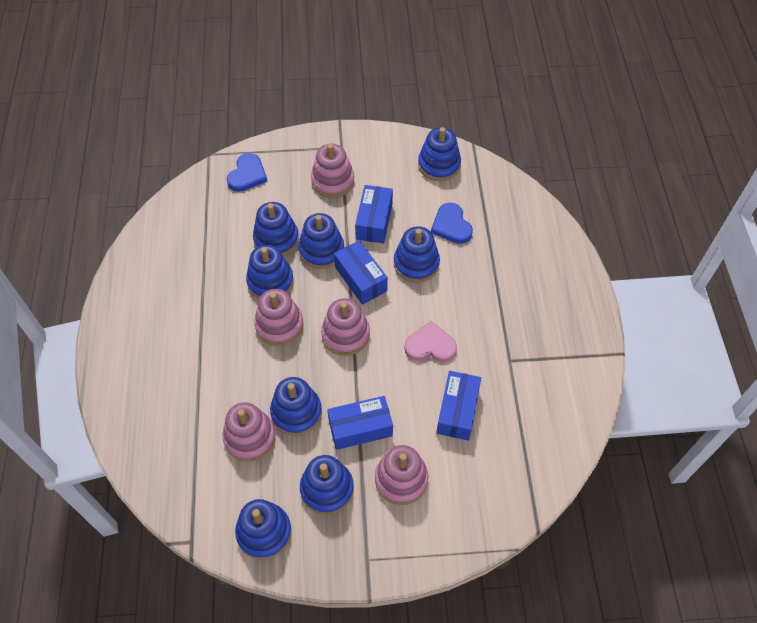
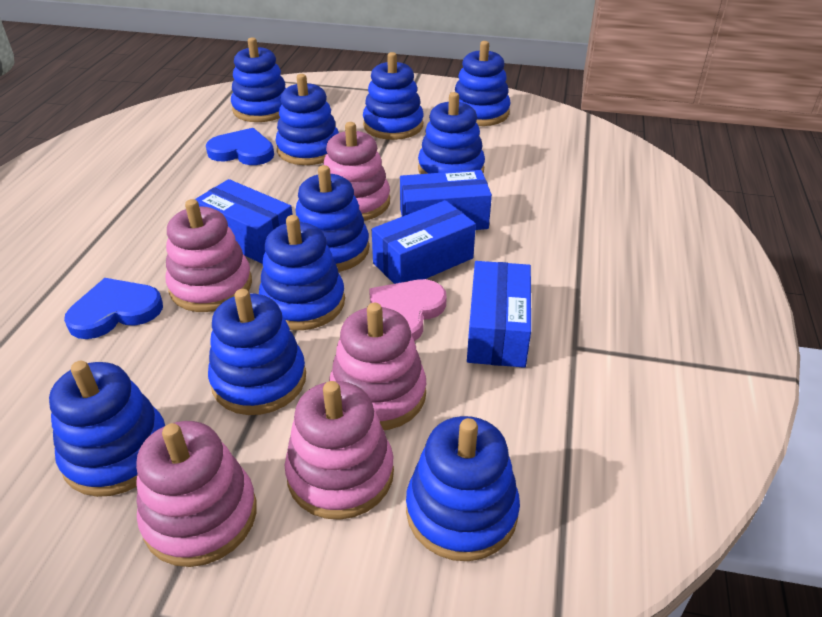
blue stacking toy: [235,499,292,560] [246,245,294,299] [253,202,299,256] [270,377,322,436] [298,213,344,269] [300,455,354,515] [394,226,440,283] [418,127,461,181] = 8 -> [49,361,165,497] [208,289,306,415] [231,37,286,122] [259,215,345,330] [275,74,339,165] [295,165,369,272] [363,52,423,140] [406,416,520,561] [418,92,485,174] [455,41,510,126] = 10

